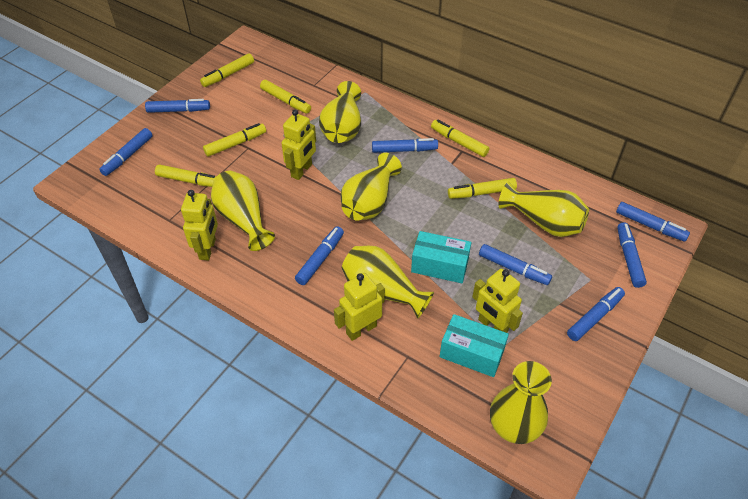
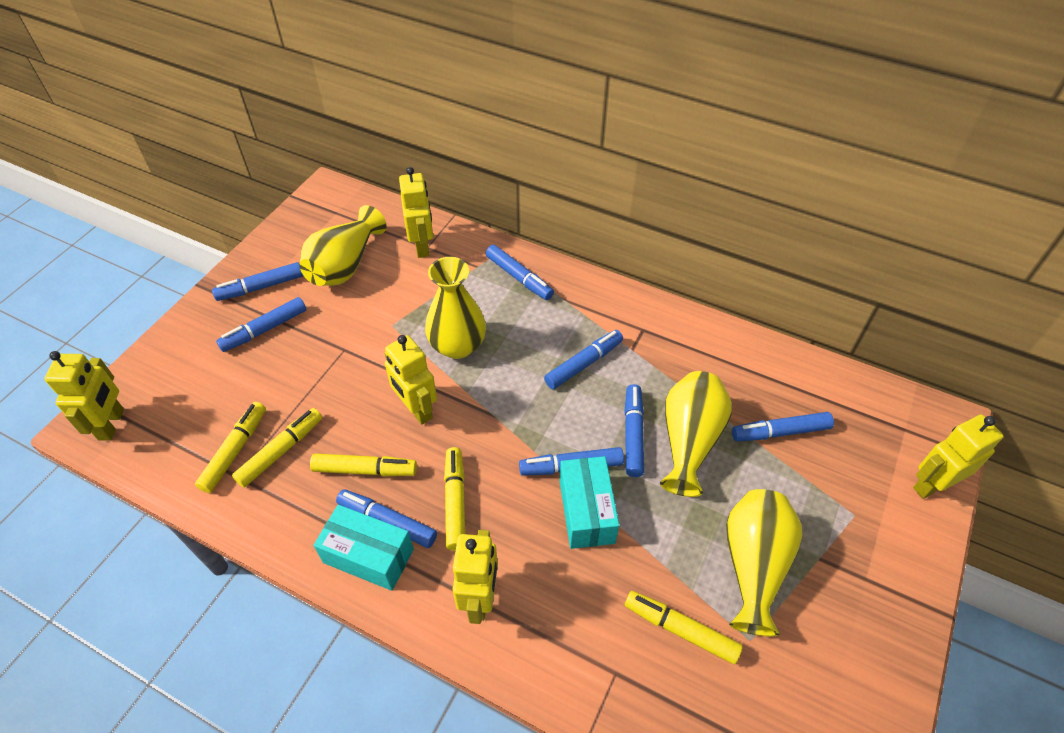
yellow marker: [155,164,216,187] [200,53,254,87] [203,123,266,157] [260,80,311,114] [431,120,489,157] [448,178,517,199] = 6 -> [195,402,266,493] [232,408,322,488] [310,453,417,476] [444,447,465,550] [625,591,743,664] = 5
yellow robot: [181,190,218,261] [281,110,316,180] [334,273,385,341] [472,269,523,333] = 4 -> [44,351,124,441] [384,335,437,425] [399,167,433,258] [453,530,498,624] [913,415,1004,499] = 5
yellow vase: [211,171,275,251] [319,81,361,143] [341,153,402,220] [342,246,434,319] [490,361,552,444] [498,182,589,237] = 6 -> [300,205,387,286] [425,257,486,359] [660,371,732,497] [726,489,803,636] = 4

